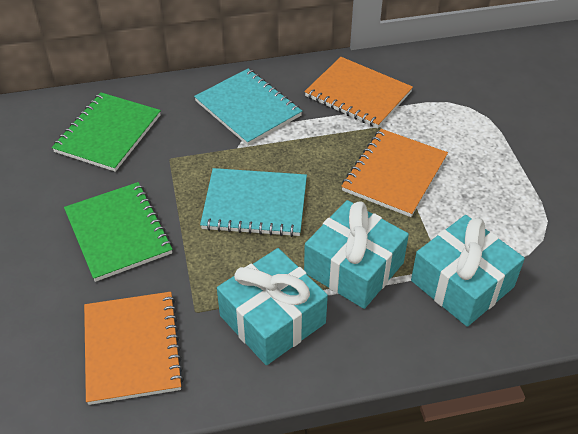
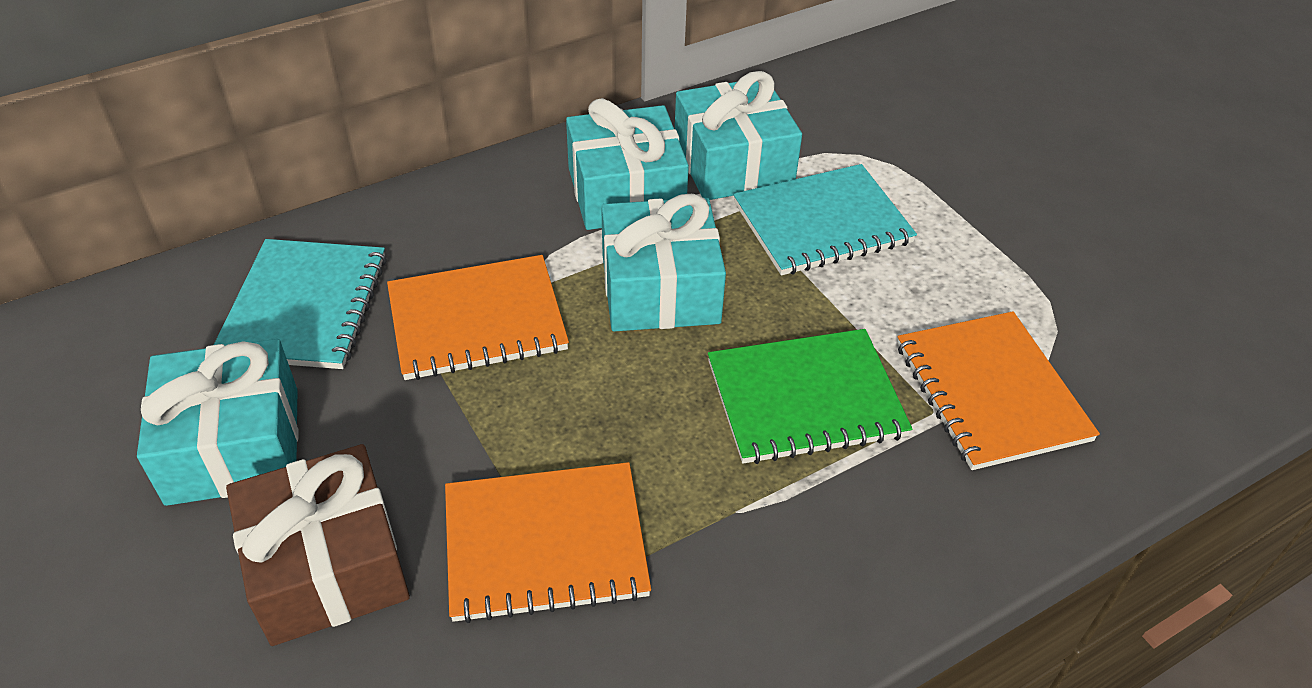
brown gift: none = 0 -> [226,444,410,646] = 1
green notebook: [52,92,161,172] [64,182,173,282] = 2 -> [708,329,912,464] = 1
turquoise gift: [217,248,328,365] [304,200,409,309] [411,215,525,327] = 3 -> [137,339,298,506] [566,98,689,230] [601,194,726,331] [675,71,802,200] = 4

